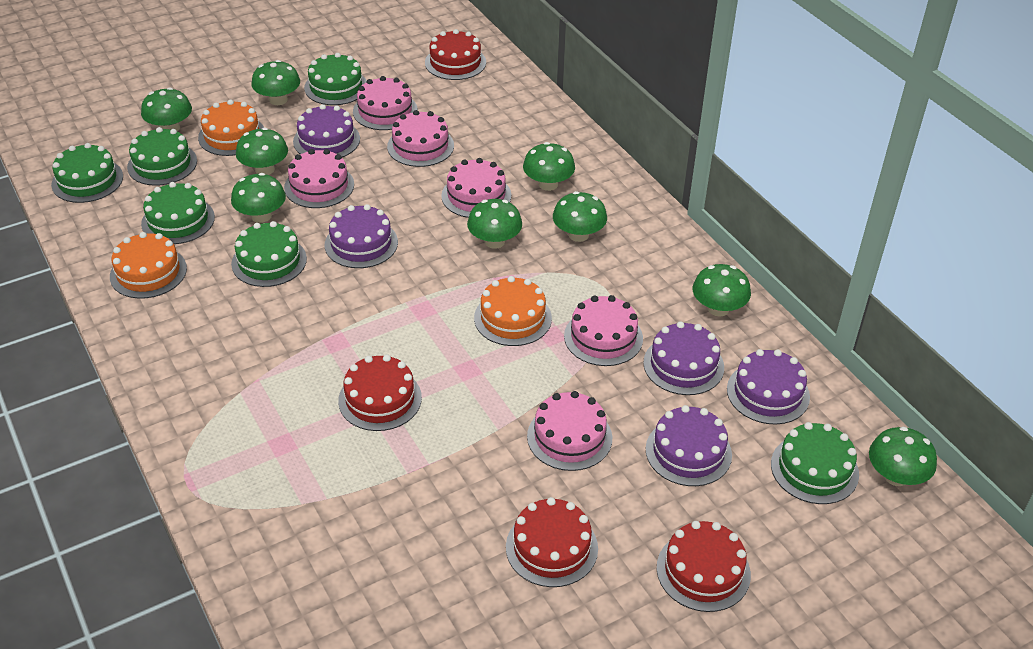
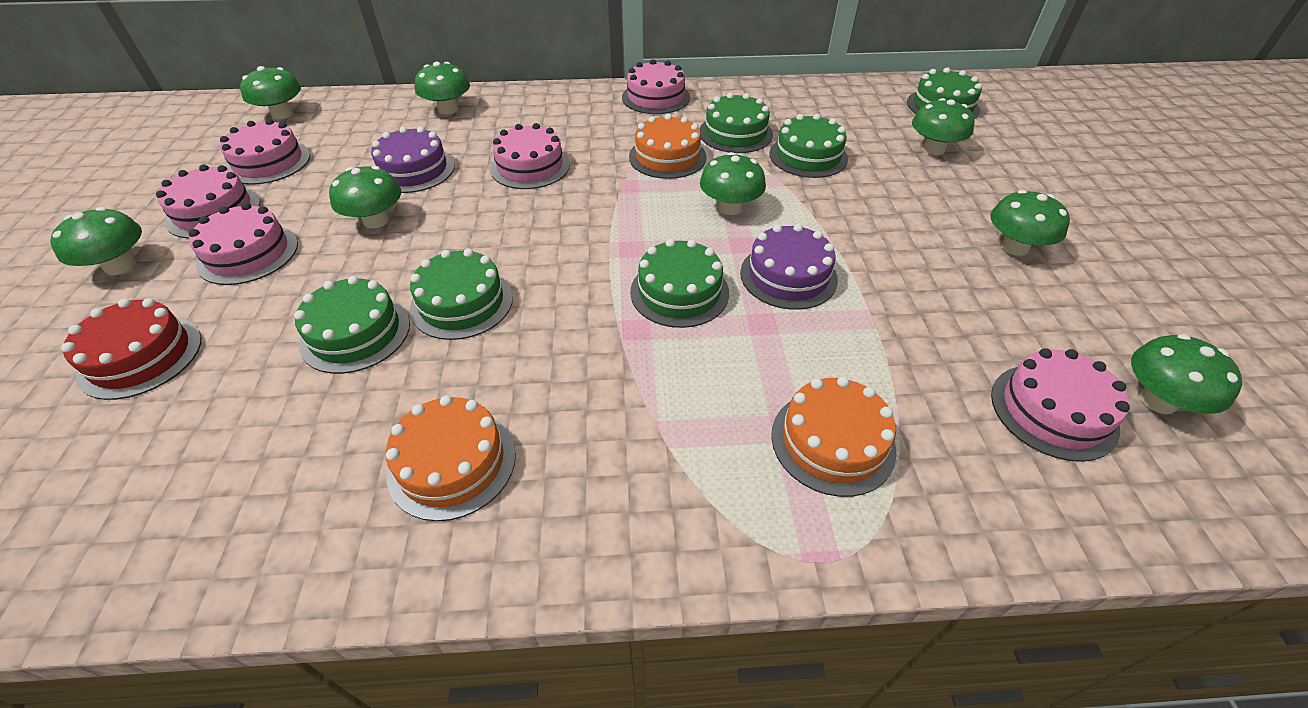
green mushroom: [141,87,192,132] [231,173,286,223] [236,128,288,175] [252,60,300,105] [467,199,522,249] [523,142,575,191] [553,191,607,242] [693,264,751,317] [869,427,937,486] = 9 -> [50,207,142,275] [240,66,301,120] [329,166,401,229] [415,62,470,115] [700,152,766,215] [912,98,975,156] [991,190,1070,256] [1131,334,1242,414] = 8
purple cake: [293,104,360,157] [325,204,398,268] [643,321,724,395] [646,405,732,486] [727,349,810,425] = 5 -> [371,126,455,193] [740,224,838,310] = 2
red cake: [338,355,422,431] [425,29,486,80] [506,497,598,587] [657,521,751,612] = 4 -> [61,298,201,400] = 1

